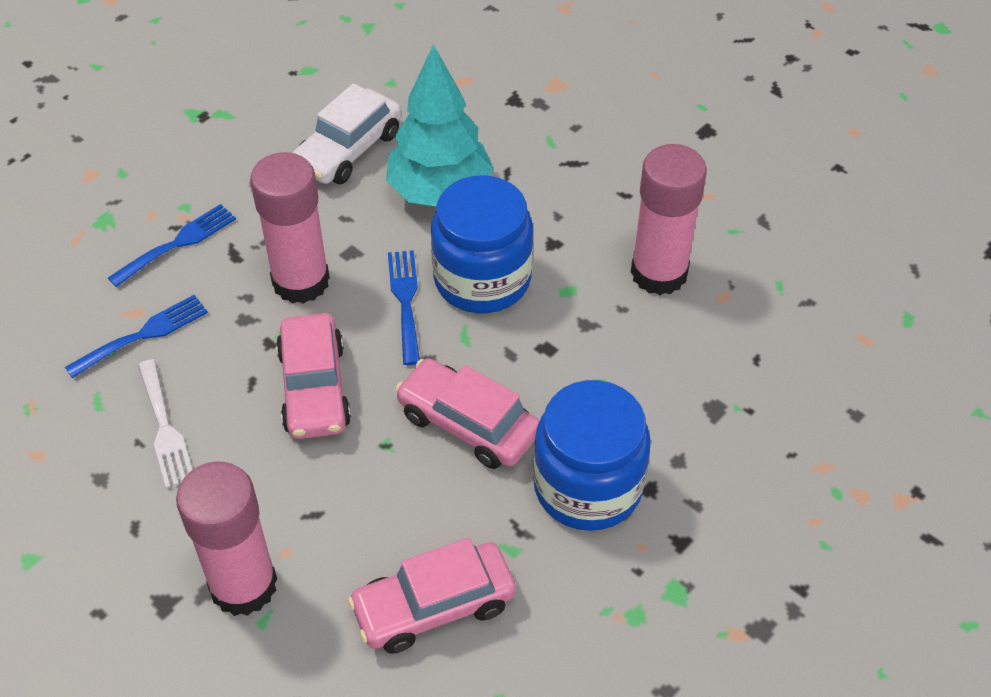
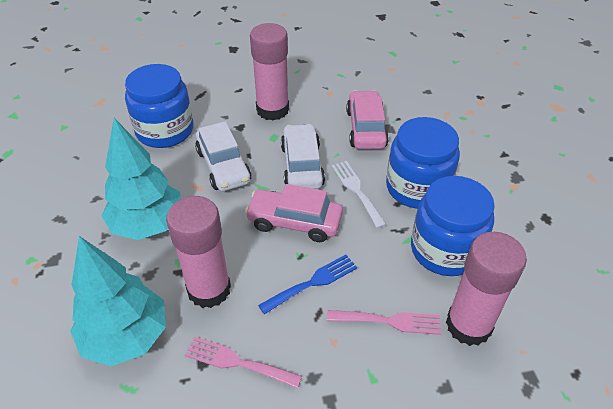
blue fork: [65,295,208,378] [108,204,236,287] [388,250,420,365] = 3 -> [258,255,357,315] = 1
blue jar: [431,175,533,313] [533,380,651,531] = 2 -> [125,64,193,148] [386,117,460,209] [411,176,495,276] = 3
pink car: [276,313,351,439] [348,538,516,654] [395,358,539,469] = 3 -> [245,184,343,242] [346,90,389,149] = 2
pink fork: none = 0 -> [185,337,302,389] [327,310,442,335] = 2
turquoise tree: [386,44,494,206] = 1 -> [70,236,166,366] [102,118,181,240] = 2
white car: [293,83,401,184] = 1 -> [195,121,251,191] [281,124,325,189] = 2

